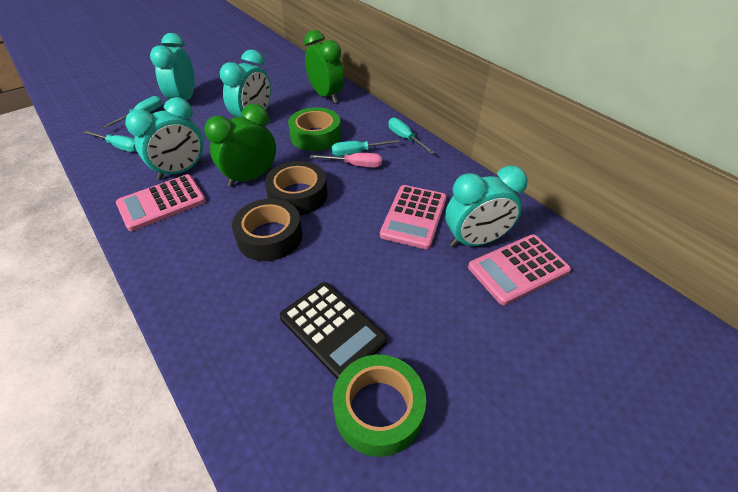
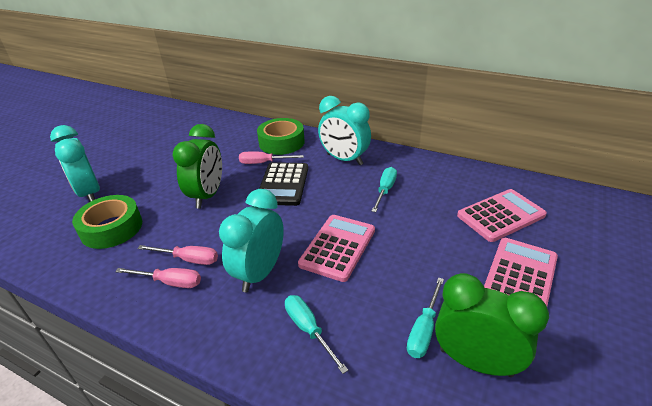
black tape: [232,199,302,261] [265,161,327,215] = 2 -> none = 0
pink screwdriver: [310,153,382,167] = 1 -> [115,268,201,288] [137,245,218,265] [239,151,304,164] = 3
turquoise clock: [125,97,204,180] [150,33,195,101] [220,50,271,117] [446,165,528,247] = 4 -> [50,125,100,202] [219,189,284,292] [318,96,371,165] = 3
turquoise screwdriver: [83,130,136,152] [103,96,162,128] [331,140,400,156] [388,118,435,154] = 4 -> [285,295,348,374] [371,167,397,212] [407,278,444,358] = 3

